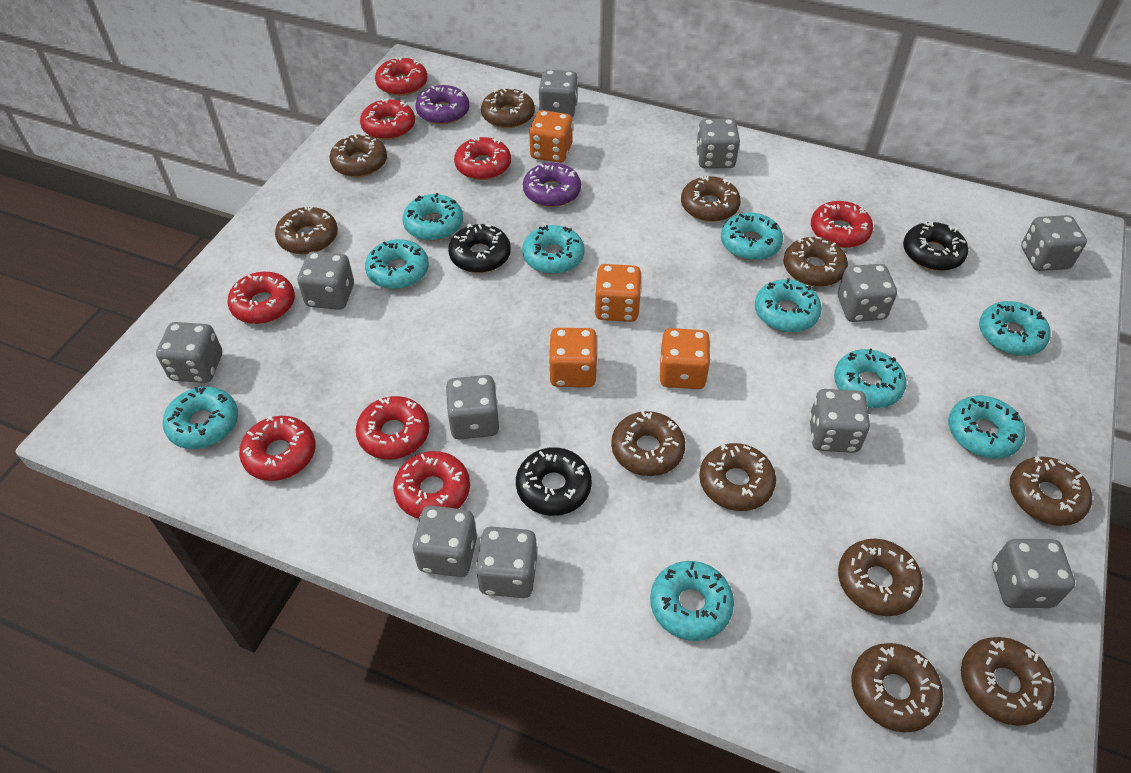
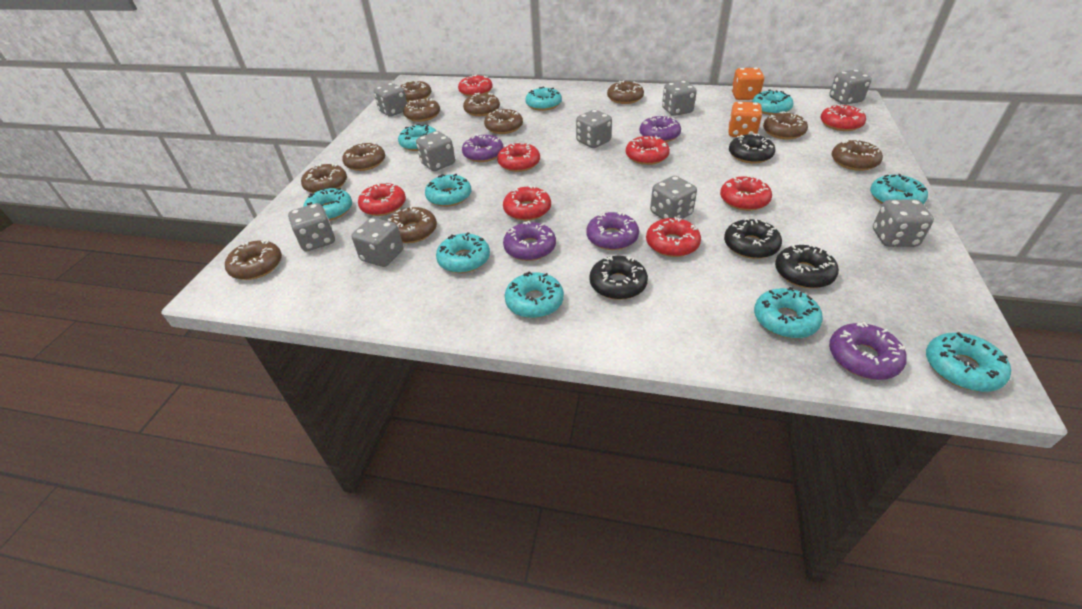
black donut: [448,224,511,273] [516,447,592,516] [903,222,968,271] = 3 -> [589,256,648,300] [724,217,782,259] [729,133,776,164] [775,244,839,288] = 4
grey dice: [156,322,222,383] [298,251,354,310] [412,505,477,577] [446,375,500,440] [476,527,537,598] [538,70,578,117] [696,119,740,168] [809,389,870,453] [838,264,897,322] [992,539,1075,608] [1021,215,1087,271] = 11 -> [288,203,335,251] [352,218,404,267] [374,83,407,117] [416,131,455,171] [576,110,612,148] [650,176,697,219] [662,81,697,116] [829,70,872,105] [873,199,934,247] = 9
orange dice: [529,110,573,163] [549,328,597,387] [594,264,642,322] [660,328,711,389] = 4 -> [729,101,762,137] [732,68,764,100] = 2
purple donut: [416,85,469,125] [523,162,581,207] = 2 -> [462,135,504,162] [503,221,556,261] [586,212,639,250] [639,115,681,142] [829,322,907,380] = 5

